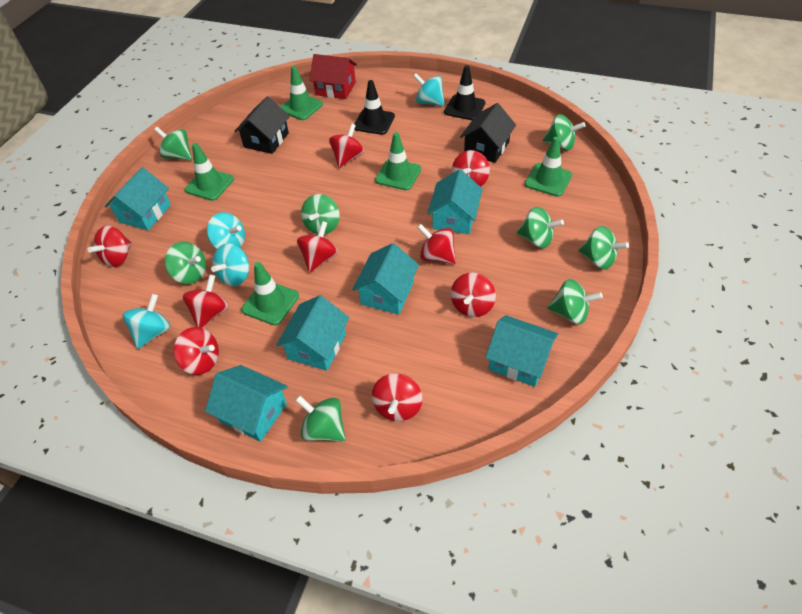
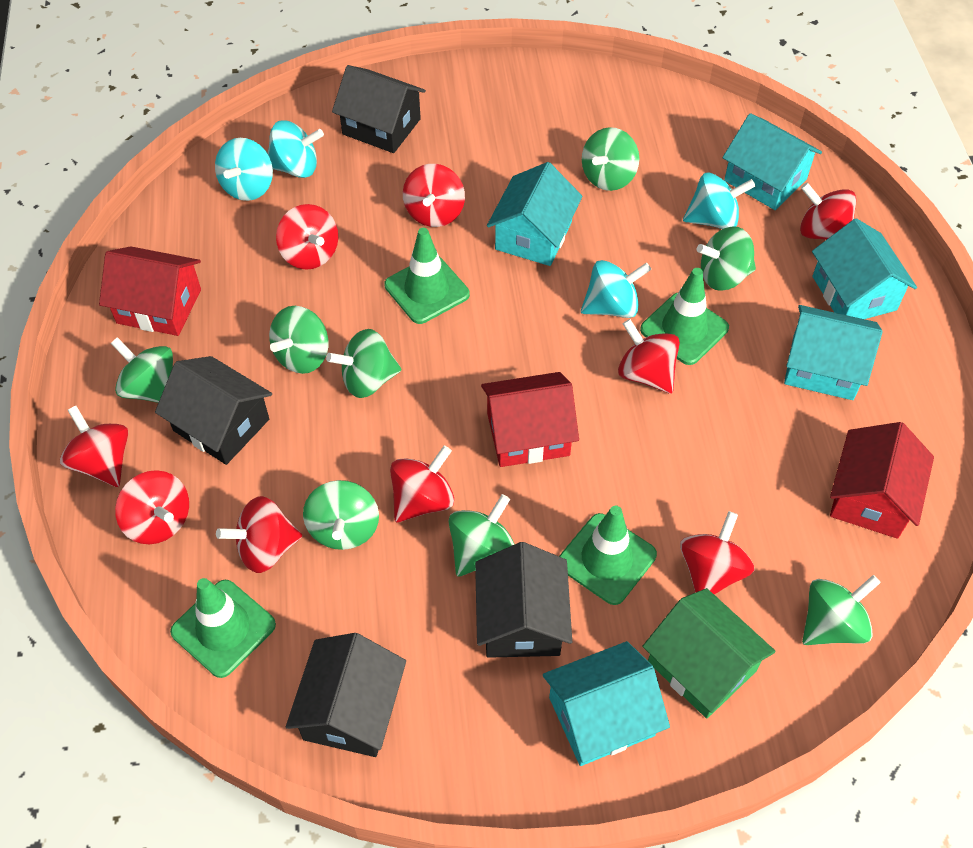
black house: [234,96,290,154] [460,103,516,163] = 2 -> [155,356,272,465] [286,633,406,757] [332,65,426,153] [475,542,572,658] = 4
black traffic cone: [354,80,395,135] [444,66,485,120] = 2 -> none = 0
green house: none = 0 -> [643,588,776,718] = 1
green traffic cone: [185,143,234,201] [241,262,299,325] [281,66,323,120] [375,132,421,190] [525,137,572,197] = 5 -> [170,578,276,678] [384,228,470,324] [559,506,657,605] [640,268,729,365] = 4
red house: [309,54,357,99] = 1 -> [99,247,201,336] [481,372,579,467] [830,422,934,539] = 3
turquoise house: [104,167,171,230] [205,365,288,442] [276,295,349,371] [352,243,419,315] [427,169,483,234] [485,315,558,387] = 6 -> [487,162,582,266] [543,641,670,766] [723,113,822,210] [784,305,883,400] [812,218,917,319] = 5

